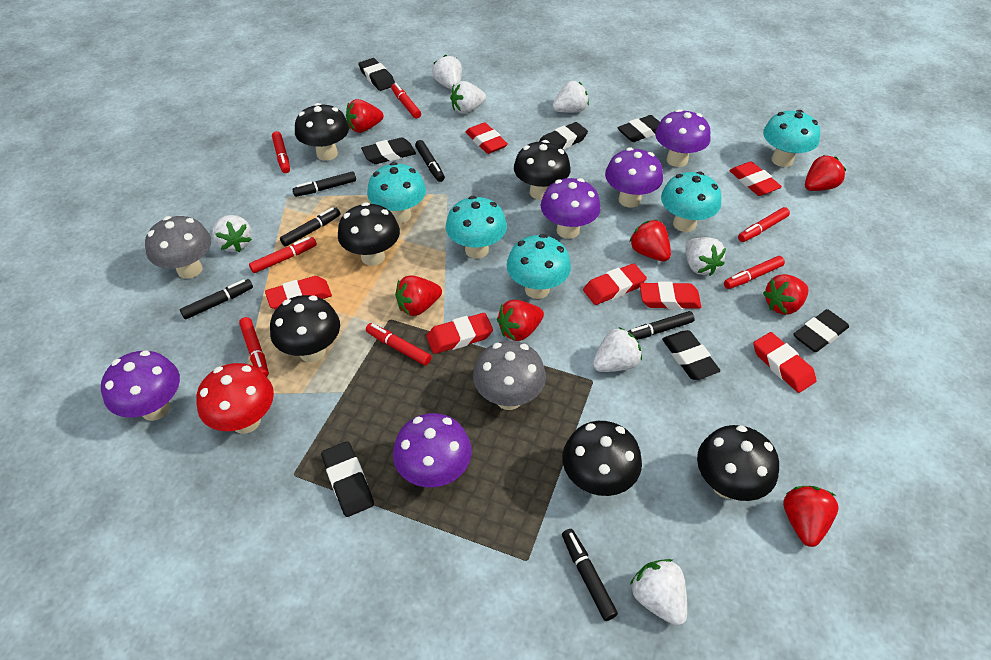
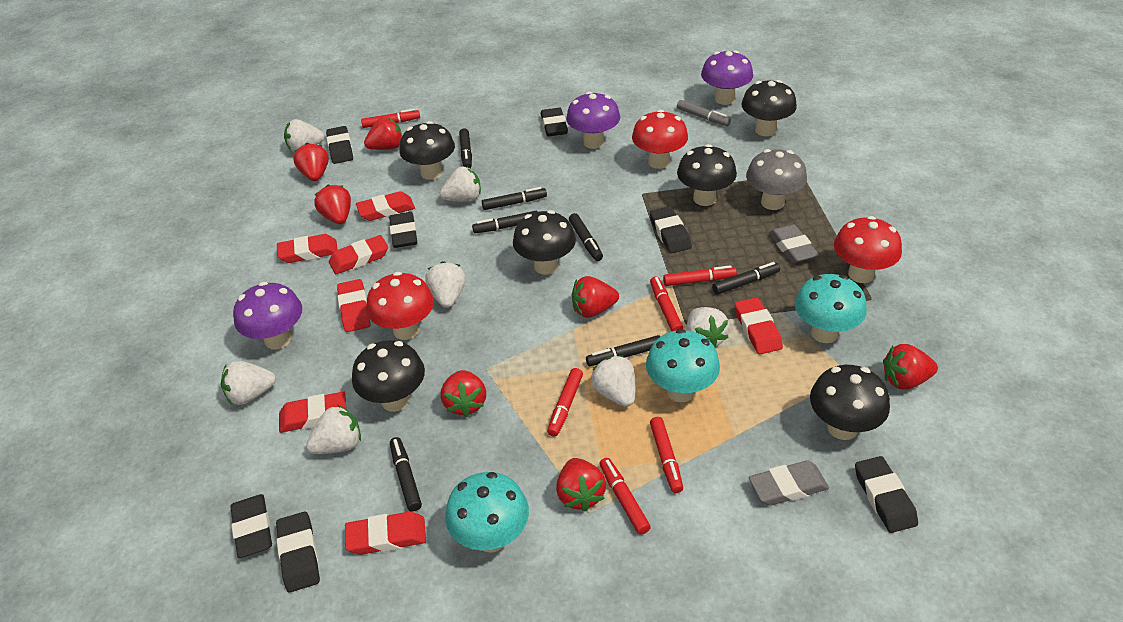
black marker: [180,279,253,319] [280,207,340,247] [292,171,356,197] [415,140,445,182] [562,529,618,621] [628,311,695,340] = 6 -> [390,437,422,512] [459,128,472,168] [472,211,538,233] [482,187,547,210] [569,213,603,261] [586,335,660,366] [712,262,780,295] = 7
grey eraser: none = 0 -> [749,460,829,506] [769,224,819,263] = 2
grey marker: none = 0 -> [677,100,731,126] = 1
grey mushroom: [145,216,211,279] [473,341,546,410] = 2 -> [746,149,807,210] = 1
purple mushroom: [101,350,180,421] [393,413,472,487] [541,178,601,239] [605,148,663,208] [655,109,710,167] = 5 -> [233,282,302,350] [566,92,620,149] [701,50,753,105] = 3
red marker: [239,317,269,377] [249,237,317,273] [272,131,290,173] [366,323,431,366] [391,83,421,119] [724,256,785,289] [738,207,790,242] = 7 -> [361,109,420,128] [547,368,583,437] [599,458,651,535] [650,277,683,331] [650,417,683,493] [663,265,737,286] = 6
red mushroom: [196,363,274,434] = 1 -> [366,272,434,340] [632,110,688,169] [834,216,902,283] = 3
turquoise mushroom: [367,162,426,223] [446,196,507,259] [507,234,571,299] [661,172,721,232] [763,110,820,167] = 5 -> [445,472,529,553] [646,329,720,402] [795,274,867,343] = 3

